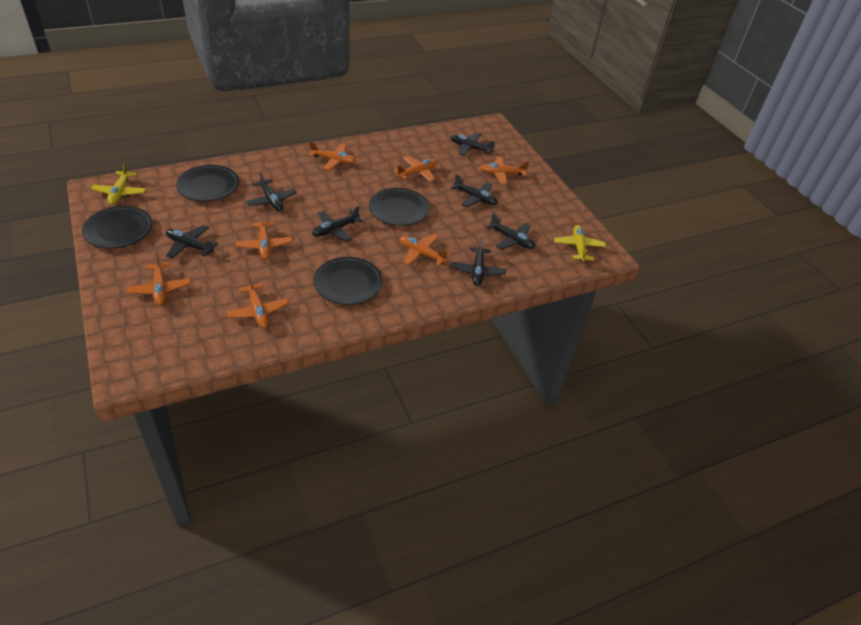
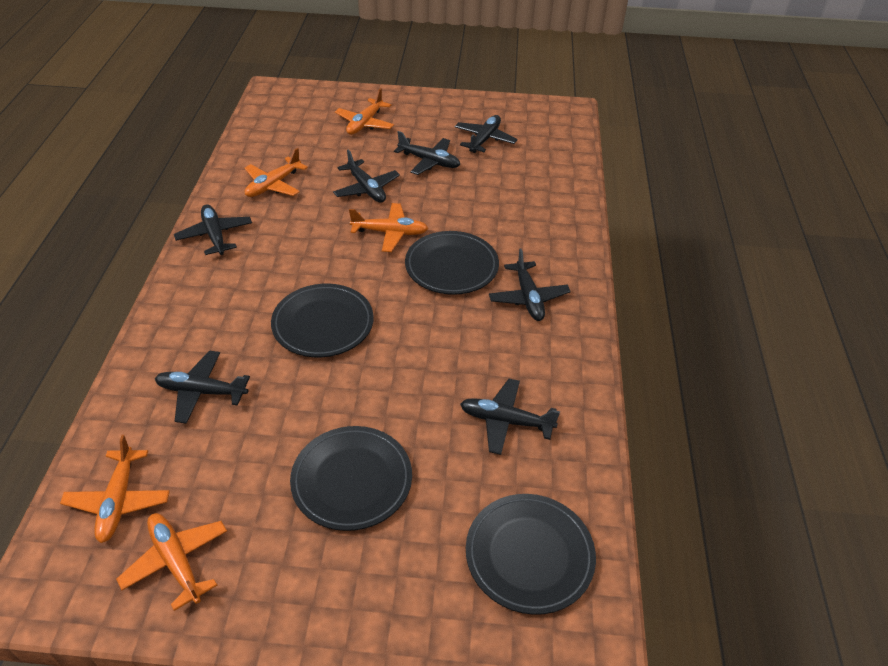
orange plane: [127,253,191,306] [227,275,289,328] [236,212,292,260] [308,141,356,170] [393,156,437,182] [400,234,450,266] [479,156,529,184] = 7 -> [60,435,170,543] [116,513,227,611] [244,148,308,197] [335,88,394,135] [349,203,428,252] = 5
yellow plane: [91,162,146,205] [554,225,606,262] = 2 -> none = 0

